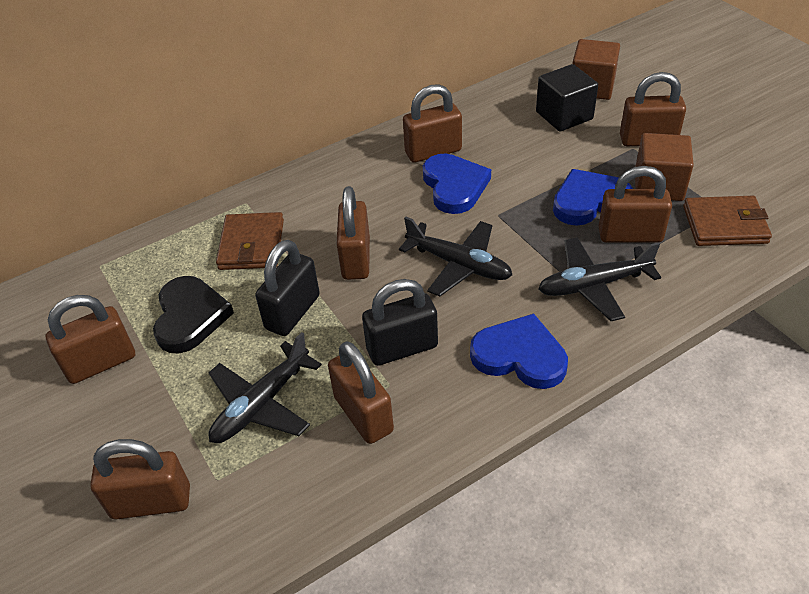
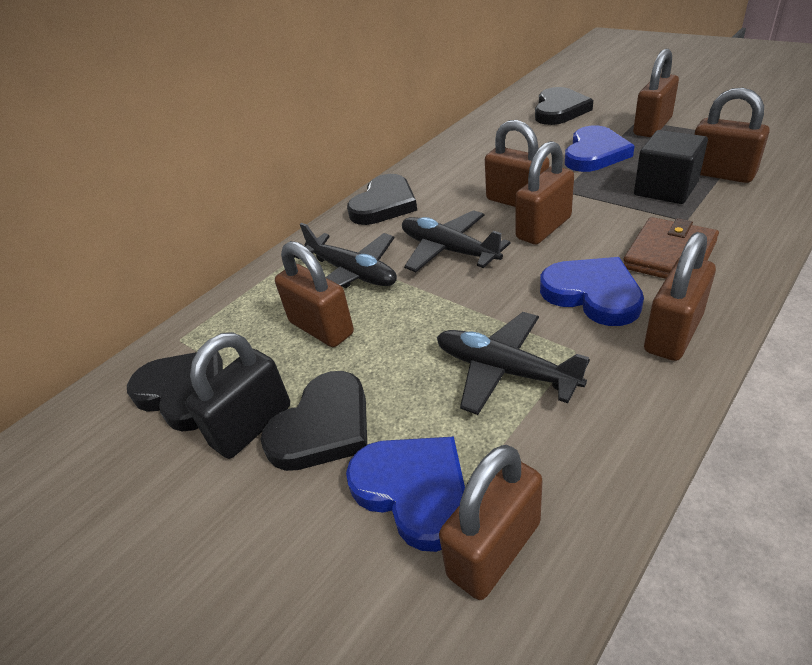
black heart: [153,276,234,353] = 1 -> [127,352,223,431] [261,371,367,471] [347,174,417,225] [535,87,593,125] = 4
black padlock: [255,240,320,336] [362,279,438,366] = 2 -> [185,332,290,459] = 1
brown cube: [572,39,620,100] [635,133,694,201] = 2 -> none = 0
brown wallet: [216,212,284,270] [683,196,772,246] = 2 -> [623,217,719,279] = 1

